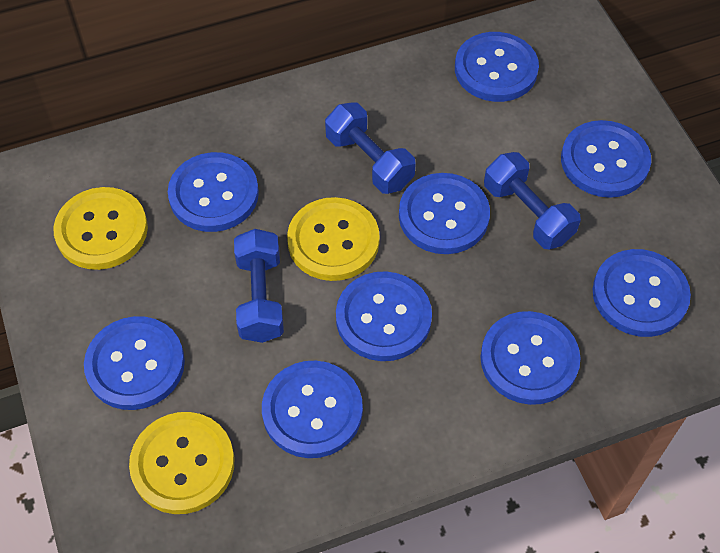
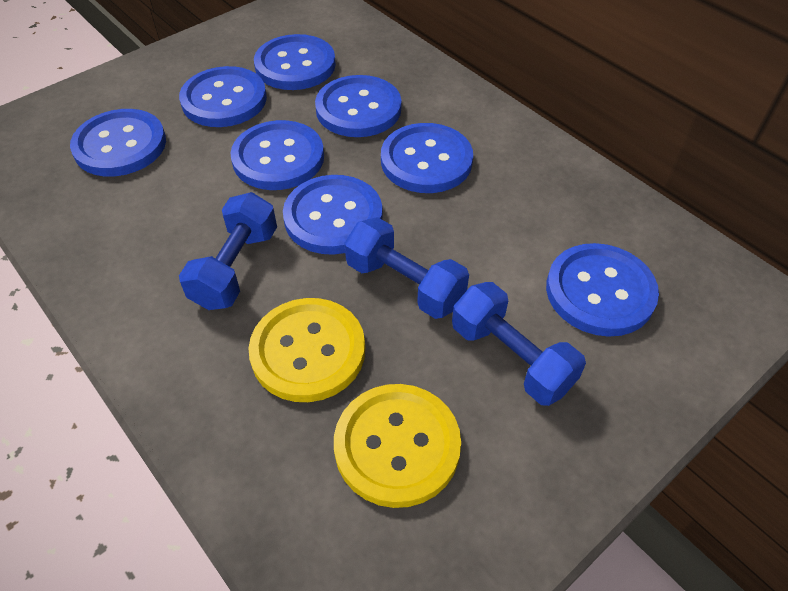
blue button: [84,316,185,410] [168,152,259,232] [262,361,363,458] [336,271,432,361] [399,173,490,254] [455,32,539,102] [480,311,581,405] [561,120,651,198] [593,249,691,337] = 9 -> [70,109,166,177] [179,66,267,127] [230,120,324,190] [254,34,336,90] [283,175,383,255] [315,75,401,137] [381,123,473,193] [546,243,659,337] = 8
yellow button: [54,187,148,270] [129,412,234,514] [287,197,380,281] = 3 -> [248,298,365,402] [334,384,461,508] = 2

